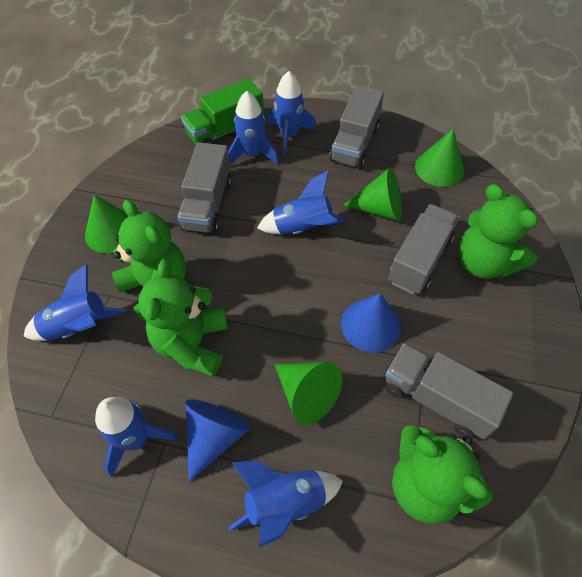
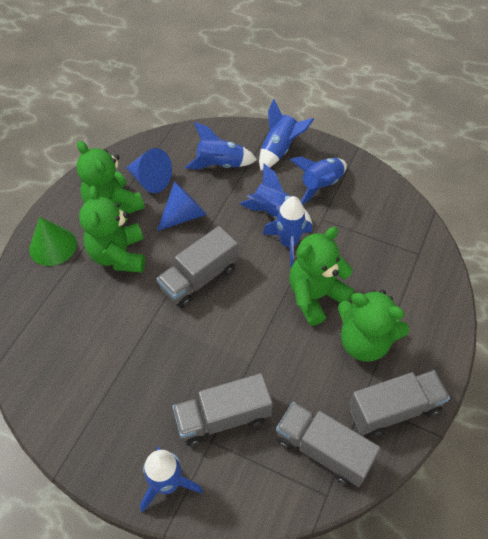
green cone: [85,194,129,254] [274,362,342,425] [343,168,402,221] [415,129,464,187] = 4 -> [29,217,77,266] = 1
green truck: [181,78,264,144] = 1 -> none = 0

